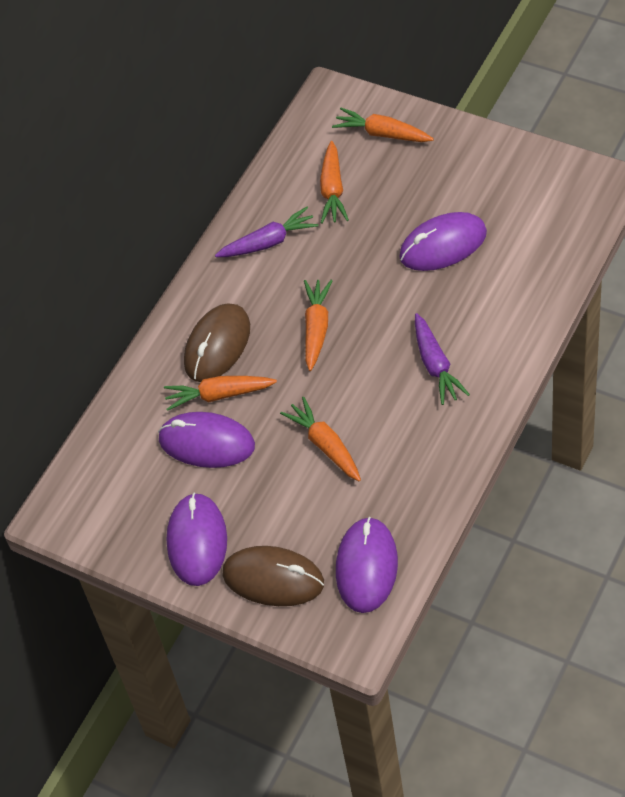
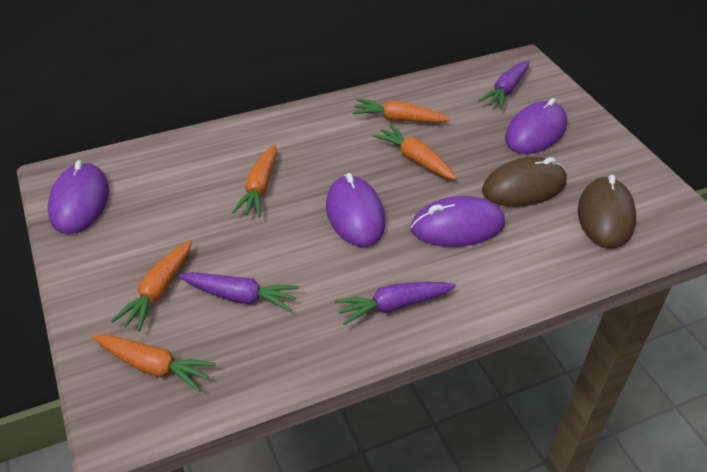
purple carrot: [215,207,318,257] [415,313,470,405] = 2 -> [179,272,299,311] [334,282,456,325] [478,60,529,109] = 3

